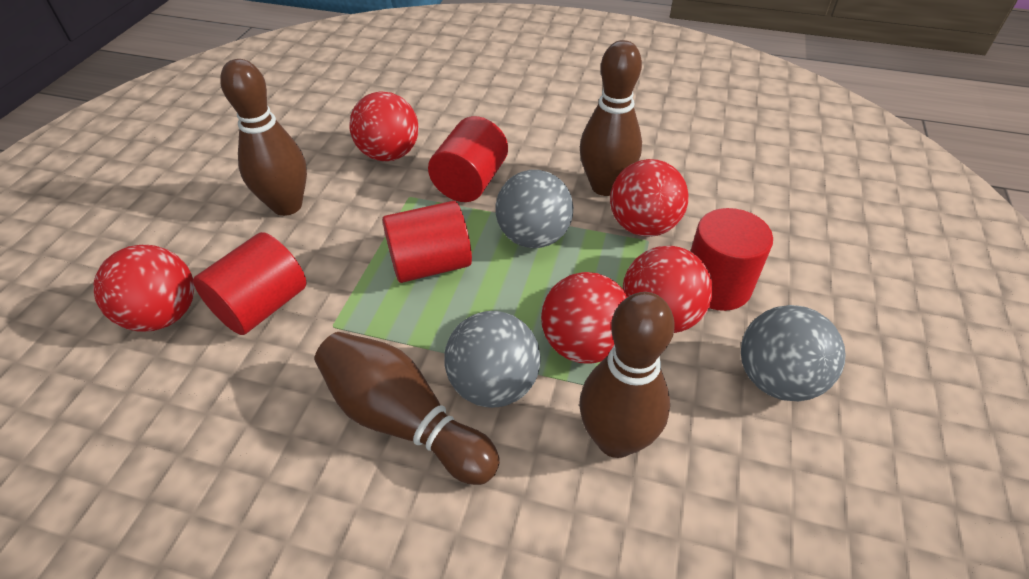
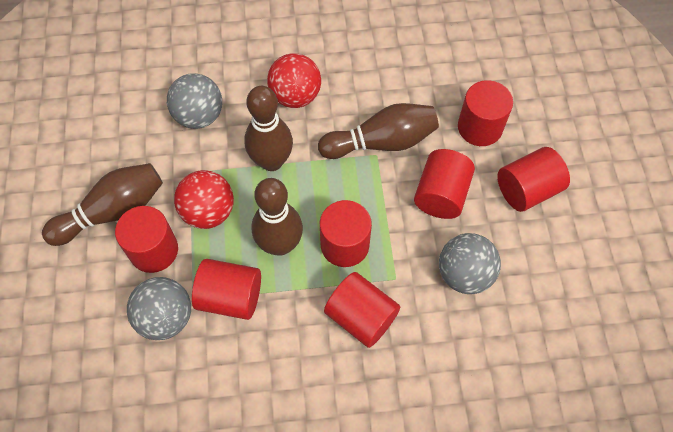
red ball: [93,244,194,331] [349,91,419,161] [541,272,628,363] [610,159,688,237] [623,246,713,333] = 5 -> [174,170,234,229] [267,53,321,108] = 2
red cylinder: [193,232,307,335] [382,201,472,283] [428,116,508,202] [690,208,773,311] = 4 -> [115,206,178,273] [192,259,261,320] [320,200,372,267] [324,272,400,348] [414,149,475,219] [458,80,513,146] [497,147,570,212] = 7

